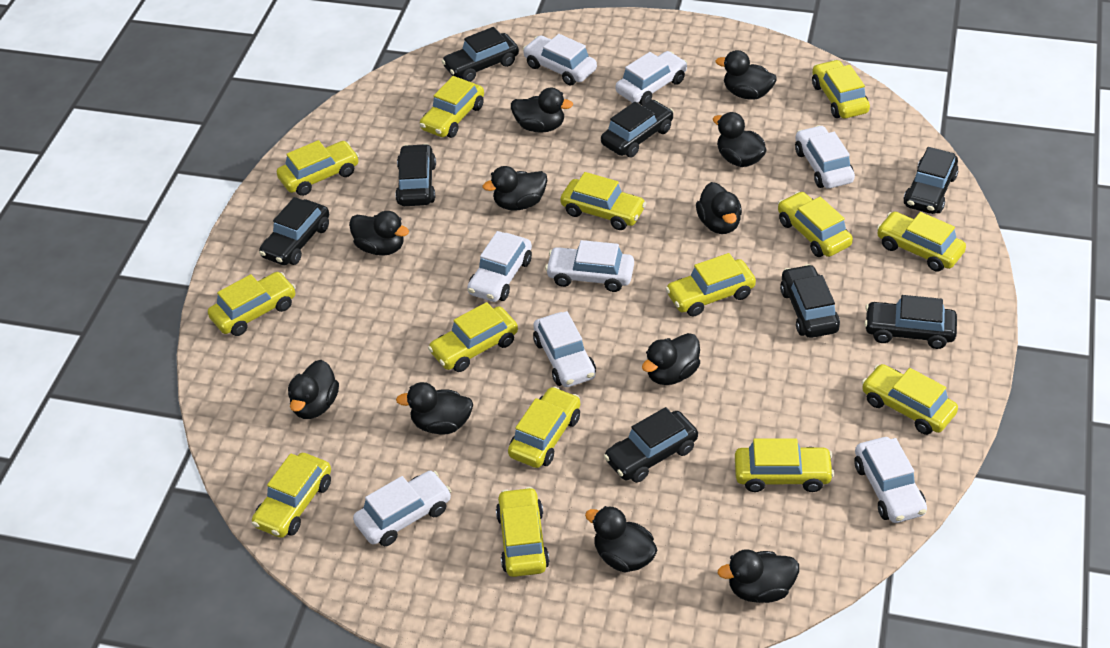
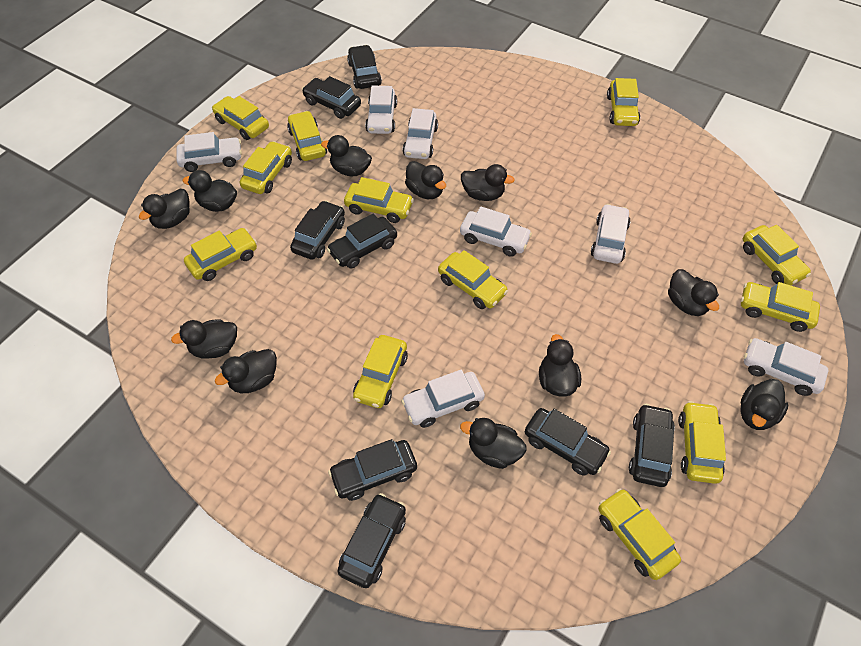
white car: [353,471,451,546] [467,231,532,302] [523,34,597,86] [533,311,596,387] [545,240,634,292] [616,51,688,105] [795,125,855,189] [854,437,927,523] = 8 -> [176,132,242,172] [365,86,397,134] [401,370,485,428] [403,108,438,159] [460,206,532,257] [591,204,631,264] [744,338,828,396] = 7
yellow car: [208,272,296,336] [252,453,331,538] [277,140,359,196] [420,76,484,138] [428,302,518,372] [496,487,550,577] [508,386,580,468] [560,172,646,230] [665,253,756,317] [735,438,834,492] [778,191,853,257] [812,60,870,118] [862,364,958,435] [877,212,966,272] = 14 -> [184,228,257,281] [212,96,269,140] [240,141,292,194] [287,111,327,161] [344,177,414,223] [353,335,408,408] [438,250,508,309] [598,489,681,580] [607,78,640,126] [678,401,726,484] [741,282,820,332] [743,225,811,285] = 12

